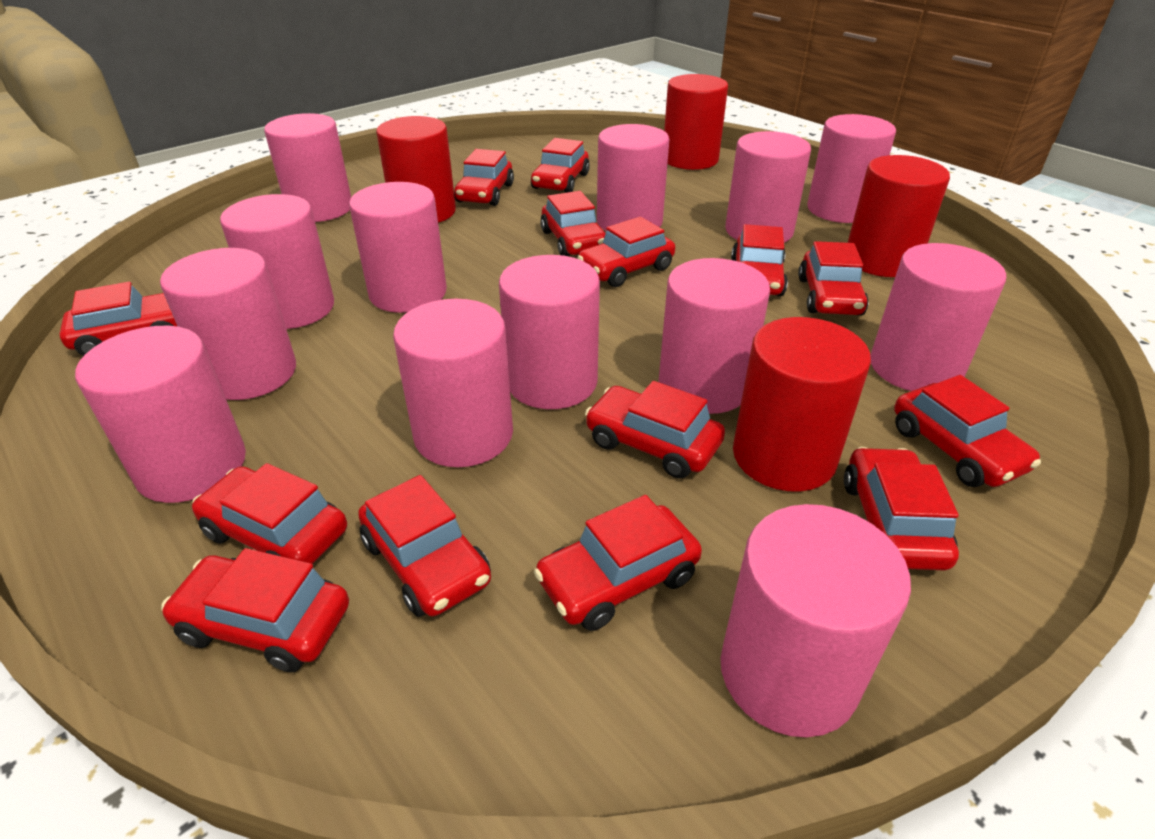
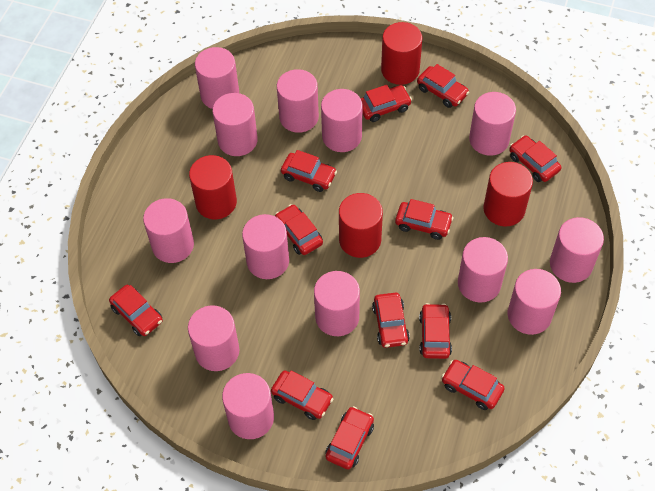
red car: [60,282,177,356] [161,548,349,673] [192,463,347,564] [358,475,491,617] [454,149,514,206] [531,138,590,193] [534,495,702,631] [540,191,606,256] [577,217,675,287] [585,381,725,479] [731,224,788,296] [798,241,868,316] [844,447,959,570] [894,375,1041,487] = 14 -> [109,285,163,336] [271,370,333,420] [275,204,323,255] [281,150,337,192] [325,406,374,470] [361,85,412,122] [372,293,410,348] [395,199,453,240] [417,64,469,108] [419,303,452,359] [442,360,505,410] [509,135,561,182] = 12

